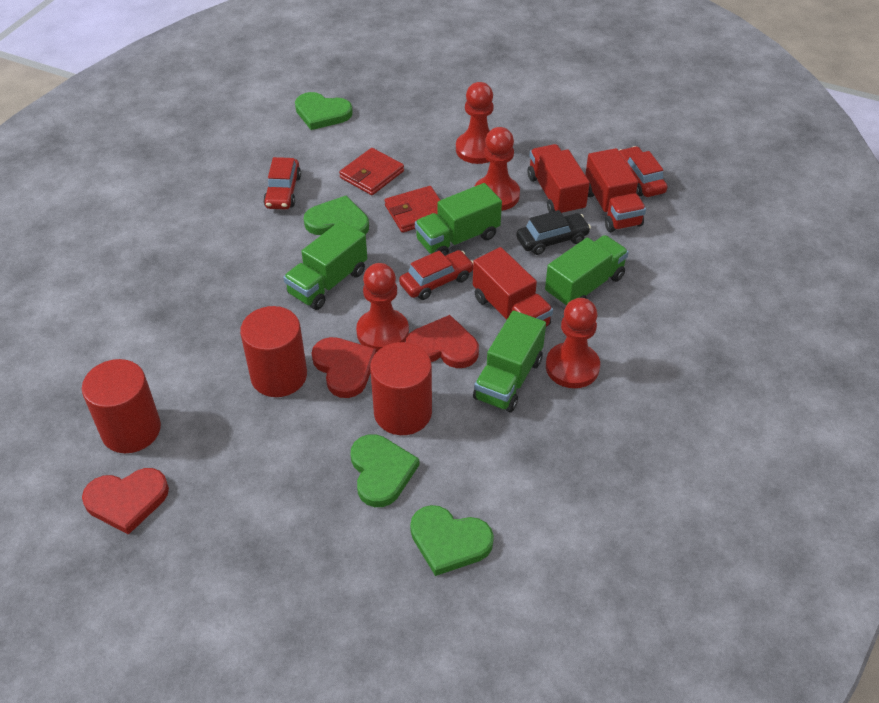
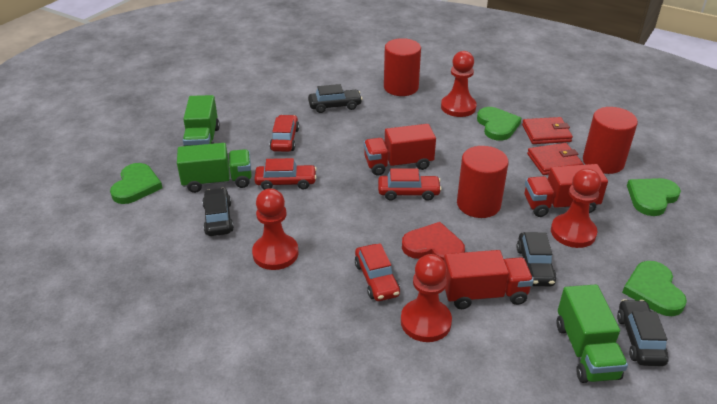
black car: [516,210,591,255] = 1 -> [202,188,234,236] [308,84,362,113] [516,232,557,286] [617,299,669,366] = 4
green truck: [283,220,367,310] [415,183,502,256] [473,310,546,413] [545,235,629,308] = 4 -> [177,143,252,193] [183,95,220,146] [556,284,628,383] = 3
red car: [263,157,301,209] [399,250,473,300] [619,146,667,197] = 3 -> [254,158,317,190] [270,115,299,152] [355,243,400,301] [378,168,442,201] = 4
red heart: [82,468,169,535] [312,337,376,398] [406,315,479,368] = 3 -> [402,222,465,260] = 1

